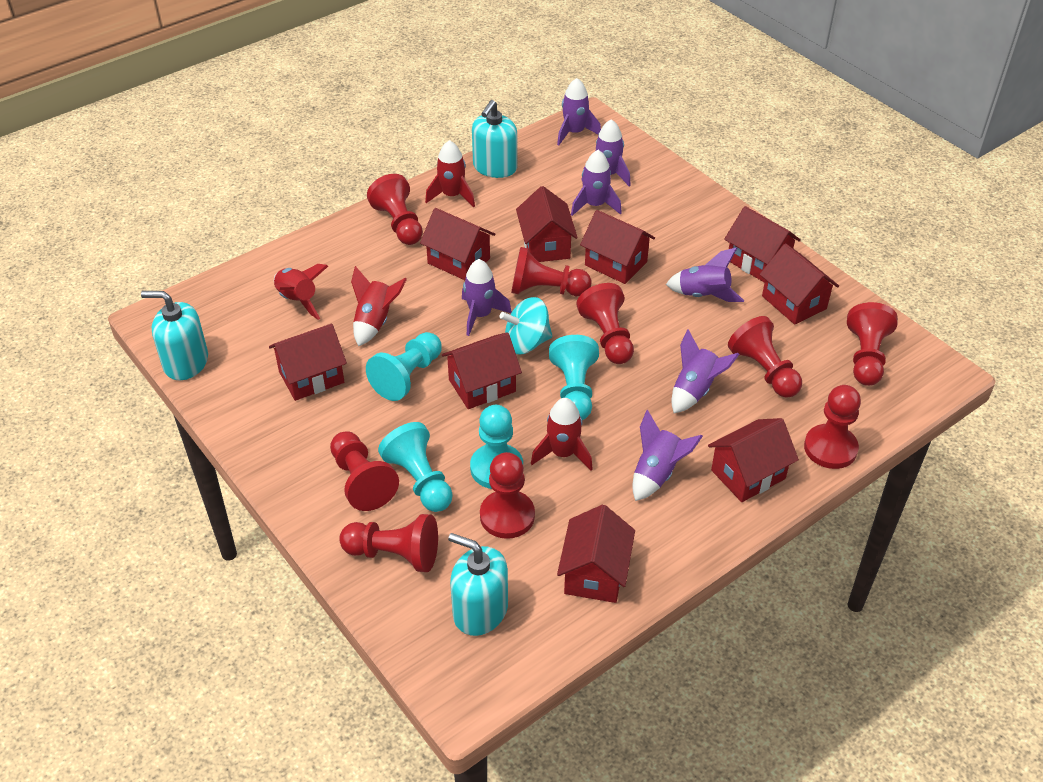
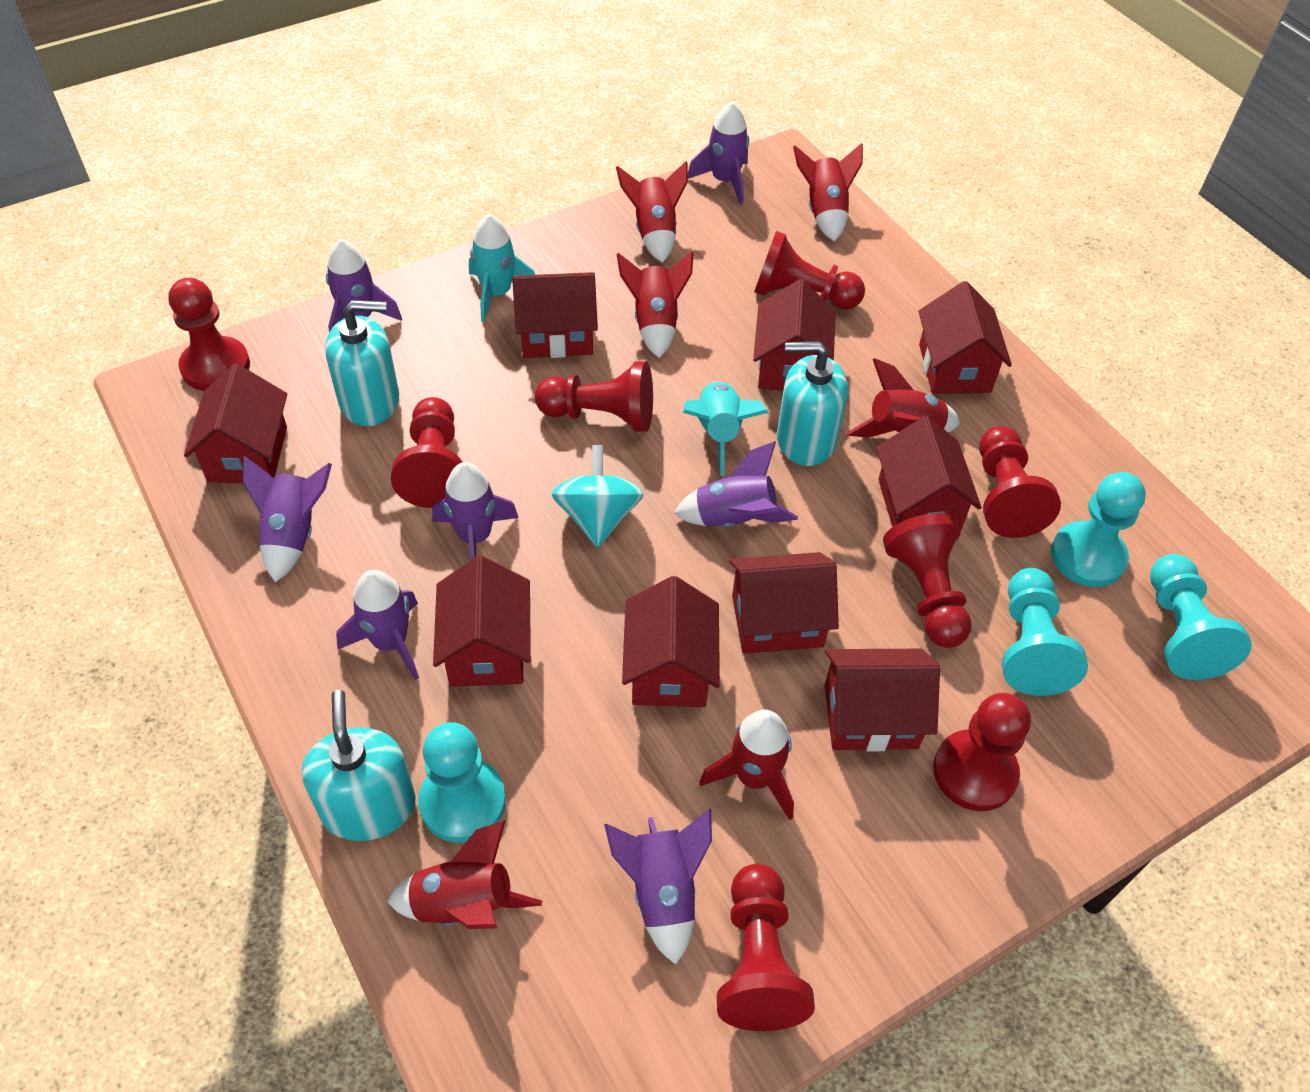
red pawn: [330,431,399,511] [339,514,438,572] [367,174,423,245] [480,452,535,539] [511,247,591,296] [576,283,634,364] [728,316,802,398] [804,385,861,469] [847,302,898,386] = 9 -> [168,278,250,391] [391,397,462,508] [535,361,653,432] [717,864,815,1031] [754,231,865,310] [883,513,971,648] [933,693,1031,811] [979,426,1061,538] = 8
red rocket: [274,264,328,320] [351,266,407,346] [425,140,475,207] [531,398,593,471] = 4 -> [387,820,542,929] [616,161,688,263] [616,251,694,358] [700,710,794,820] [793,143,863,242] [847,358,960,438] = 6
turquoise rocket: none = 0 -> [469,214,535,322] [683,382,768,476] = 2

